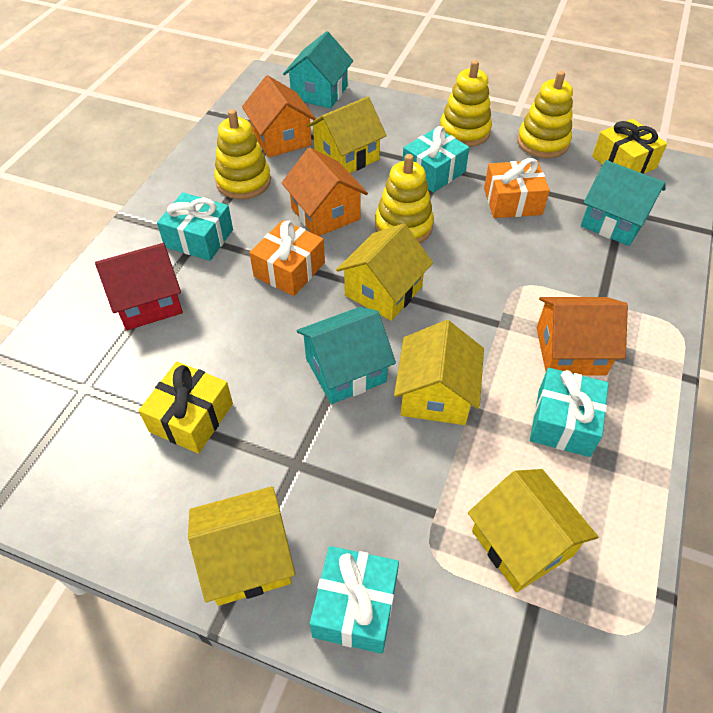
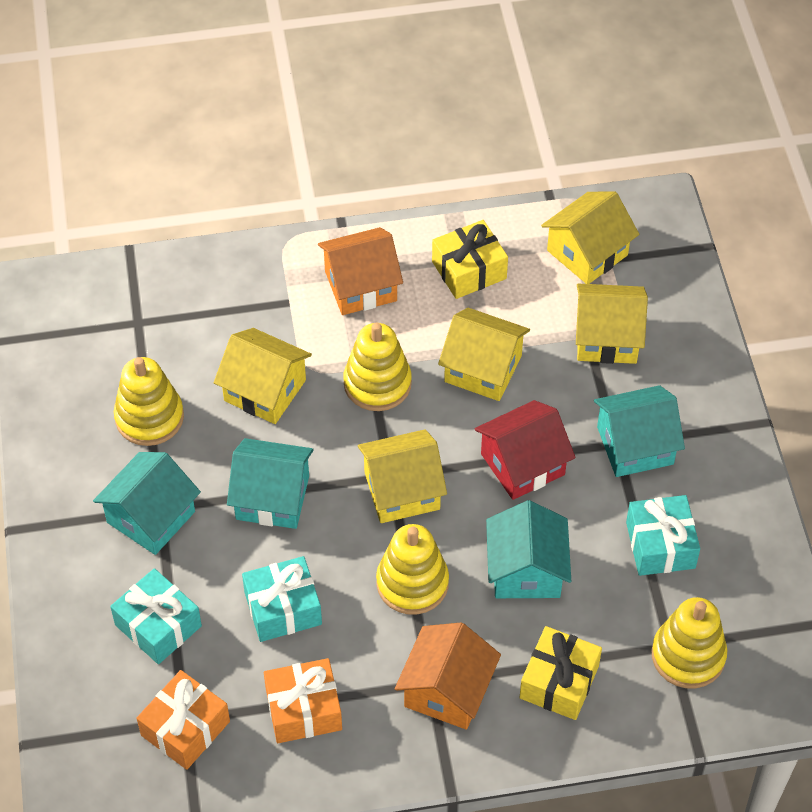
orange house: [242,75,316,158] [282,148,368,236] [537,297,628,376] = 3 -> [318,227,403,315] [395,623,501,730] = 2
turquoise gift: [157,192,233,261] [310,546,399,654] [403,126,470,193] [530,368,609,457] = 4 -> [110,568,202,664] [242,556,322,642] [626,495,700,576] = 3
turquoise house: [283,31,353,109] [297,307,396,404] [581,160,665,246] = 3 -> [93,452,201,555] [227,438,313,529] [486,500,571,598] [594,385,685,477] = 4

